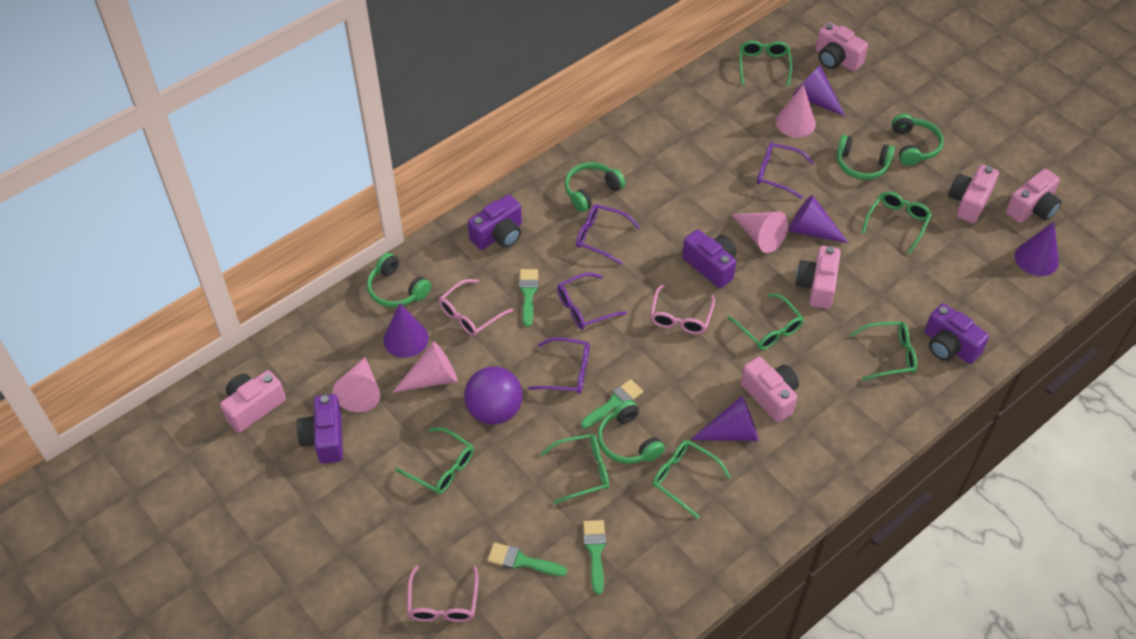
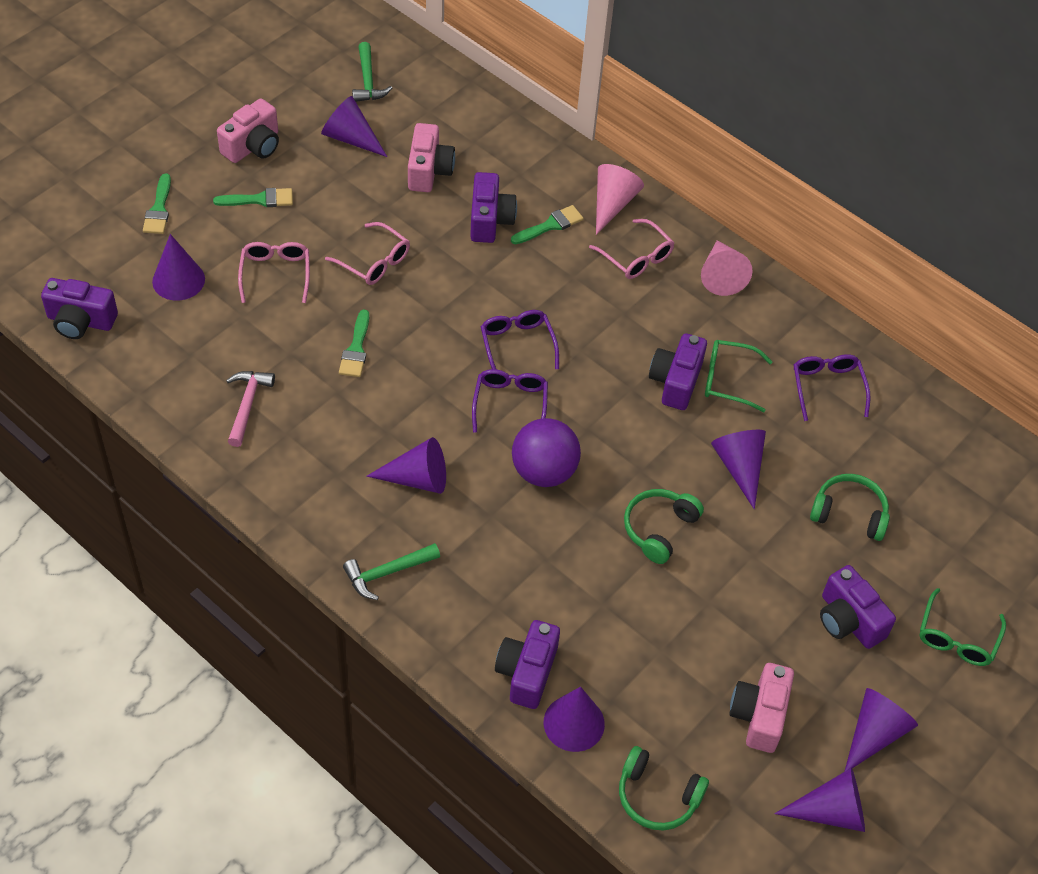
green glasses: [395,427,474,494] [541,434,609,504] [652,440,731,519] [727,293,804,350] [739,41,792,86] [850,321,917,380] [862,191,932,253] = 7 -> [705,340,772,412] [919,588,1006,666] = 2
green hammer: none = 0 -> [343,543,440,600] [352,42,392,102] = 2
green headphones: [367,253,431,308] [565,162,626,212] [597,400,665,464] [837,135,895,180] [891,114,944,166] = 5 -> [619,746,709,830] [624,489,704,564] [810,474,890,541] = 3
pink camera: [220,370,286,433] [741,357,799,423] [796,246,841,309] [815,22,868,72] [948,164,999,223] [1006,169,1062,223] = 6 -> [217,98,279,163] [408,123,455,192] [729,663,794,753] = 3
pink cone: [333,357,380,412] [392,342,458,393] [732,212,788,253] [776,84,816,138] = 4 -> [596,164,644,235] [701,240,753,296] = 2
pink hammer: none = 0 -> [226,371,275,447] = 1
purple camera: [297,394,343,464] [468,195,522,250] [682,229,736,288] [925,303,989,364] = 4 -> [41,278,118,339] [470,172,517,243] [495,620,560,709] [649,333,707,410] [820,565,896,649] = 5
purple cone: [383,304,429,358] [690,396,759,441] [789,195,848,243] [793,65,845,116] [1015,222,1059,276] = 5 -> [152,234,205,301] [321,96,387,157] [366,437,446,494] [544,687,605,752] [711,430,766,509] [774,768,865,832] [844,688,918,772] = 7
purple glasses: [528,337,590,394] [557,273,627,329] [576,204,640,265] [757,143,814,199] = 4 -> [472,369,548,433] [481,310,559,369] [794,354,871,421] = 3

